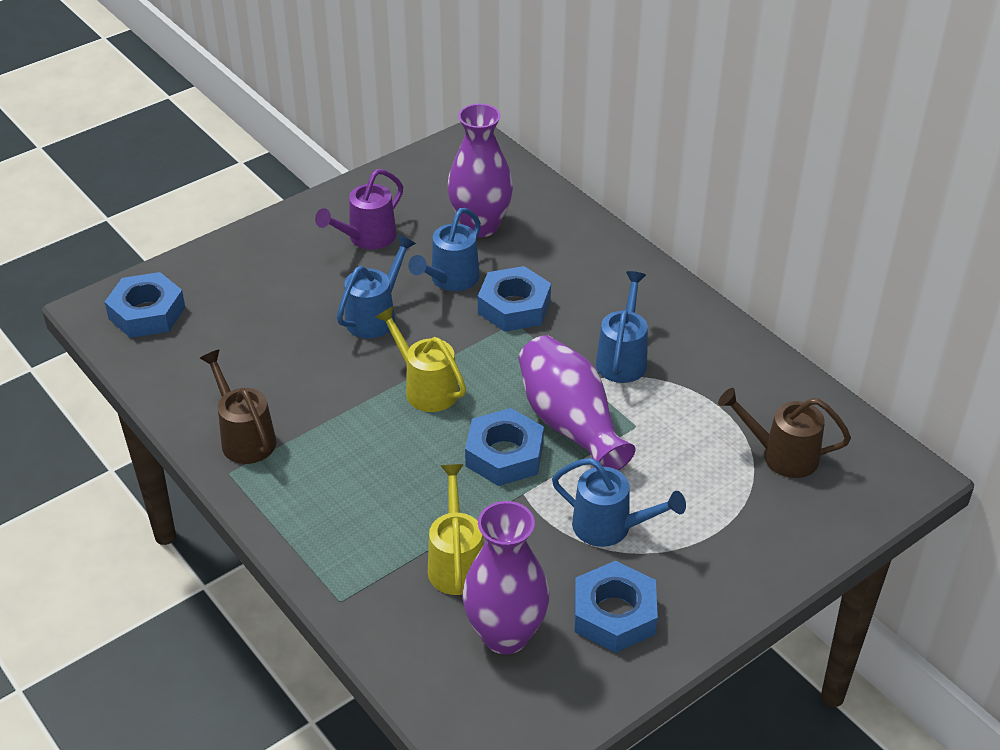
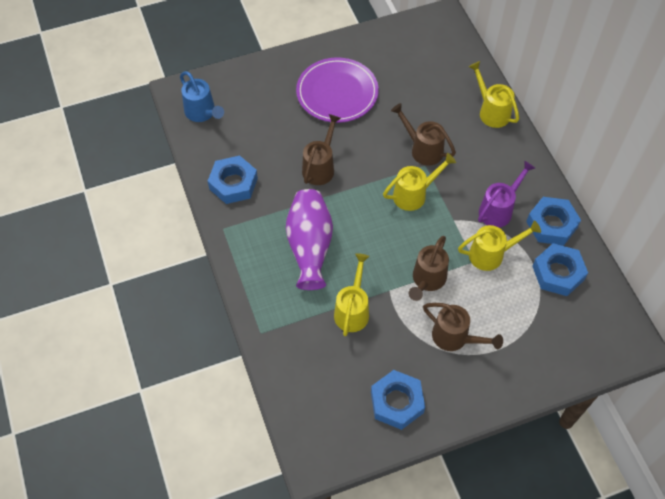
blue watering can: [337,235,416,338] [408,208,481,291] [552,458,686,547] [596,271,648,383] = 4 -> [180,71,224,122] = 1
brown watering can: [199,349,276,464] [718,388,851,478] = 2 -> [302,114,341,185] [391,103,456,166] [409,236,449,301] [423,303,503,351] = 4
purple plate: none = 0 -> [296,57,379,123] = 1
purple vase: [447,103,513,237] [462,501,549,654] [518,335,636,471] = 3 -> [286,189,333,290] = 1
yellow watering can: [376,306,466,412] [428,464,484,595] = 2 -> [334,253,369,336] [383,153,456,211] [458,220,541,271] [469,61,519,128] = 4

